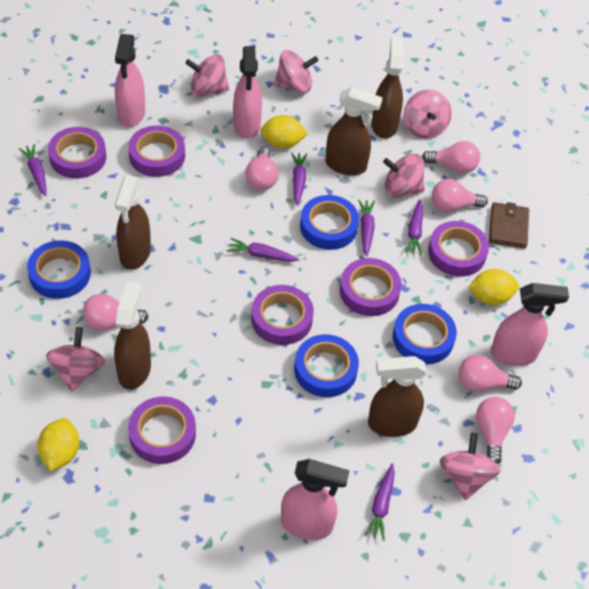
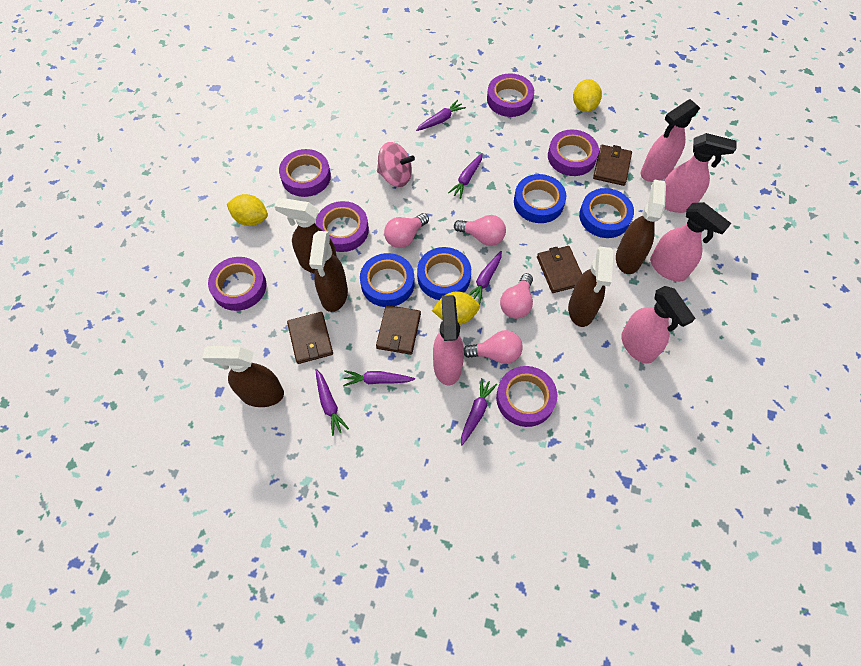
brown wallet: [489,202,529,249] = 1 -> [287,312,333,364] [376,305,421,355] [537,246,582,293] [593,145,632,186] = 4
pink light bulb: [83,294,149,330] [246,147,279,190] [422,141,480,173] [432,179,488,212] [459,355,522,392] [476,397,515,464] = 6 -> [384,213,429,248] [454,215,506,246] [464,330,523,364] [500,273,533,319] = 4
pink spinning top: [46,327,105,392] [185,54,229,97] [274,50,319,93] [383,154,425,198] [404,90,452,139] [440,433,501,500] = 6 -> [377,142,415,187] = 1
pink spray bottle: [115,34,145,127] [233,46,262,139] [281,459,350,540] [491,283,569,366] = 4 -> [433,295,464,386] [621,286,696,364] [641,99,700,182] [650,202,731,282] [664,133,737,213] = 5

